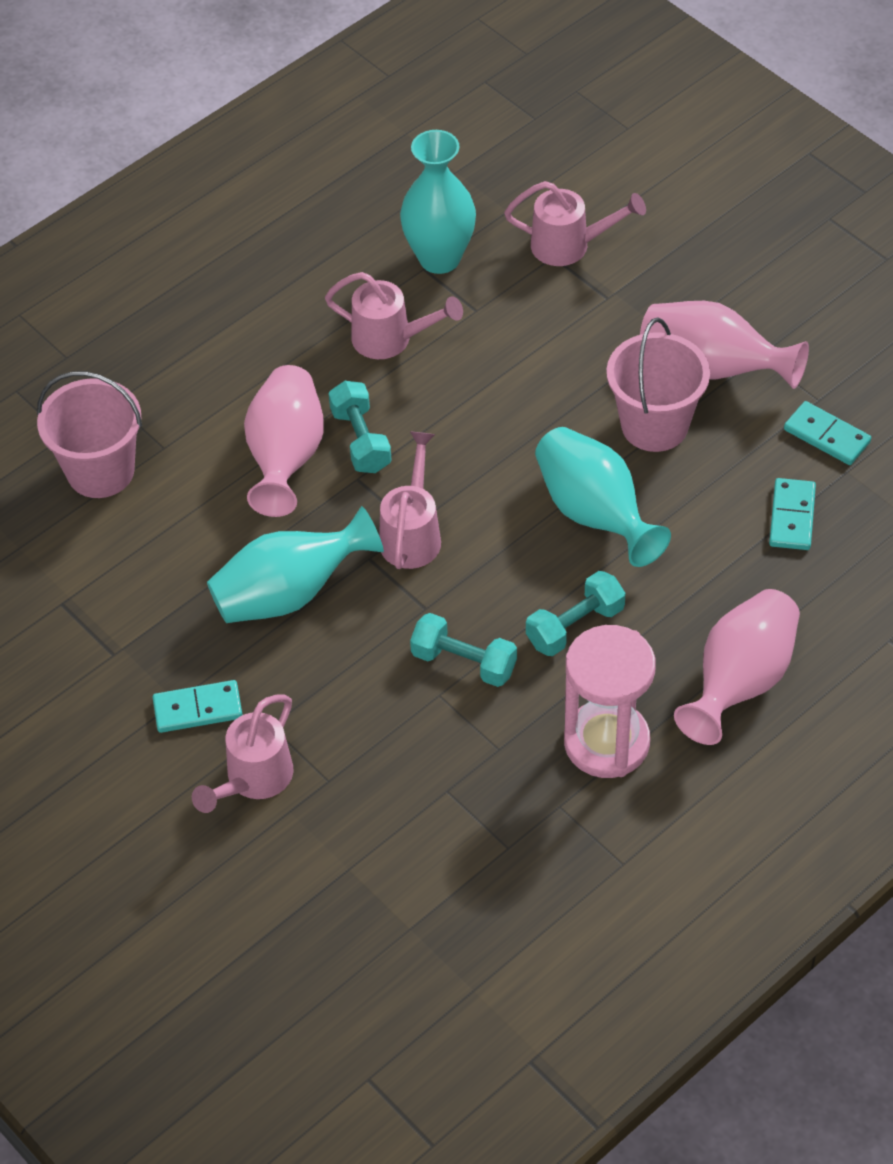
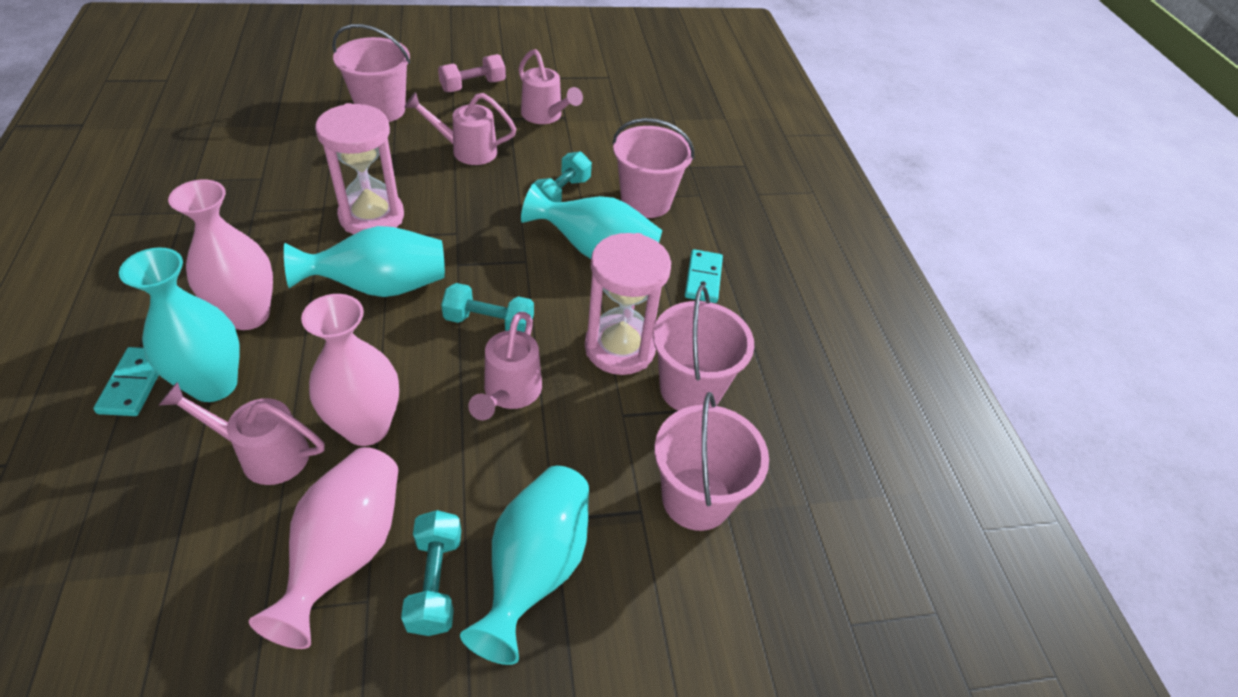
pink bucket: [37,371,142,498] [606,318,710,452] = 2 -> [332,24,410,122] [612,118,694,218] [653,285,754,411] [655,392,769,531] = 4
pink dumbbell: none = 0 -> [438,54,506,92] = 1
pink hourglass: [564,625,656,778] = 1 -> [315,103,404,234] [585,233,671,375] = 2
turquoise domino: [153,680,243,733] [769,478,816,550] [784,401,871,465] = 3 -> [93,347,159,416] [685,249,723,303] = 2
turquoise vase: [207,506,384,623] [400,130,476,274] [535,427,671,567] = 3 -> [119,247,240,402] [284,226,445,297] [460,466,589,665] [521,184,662,259] = 4

